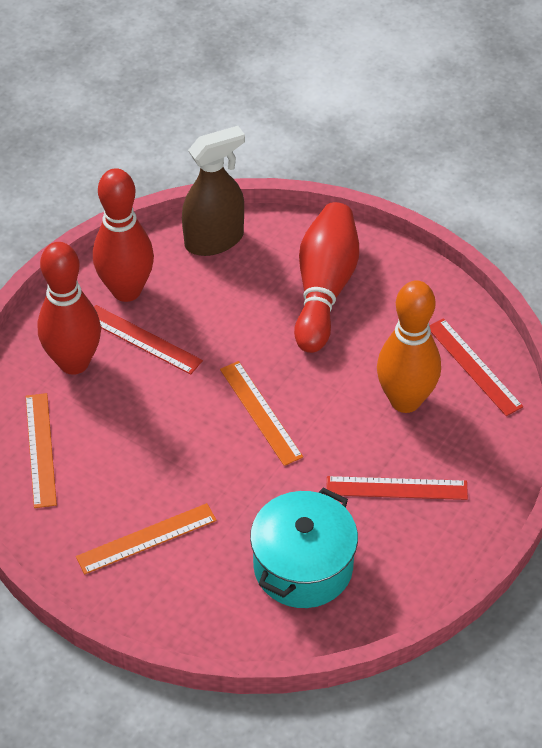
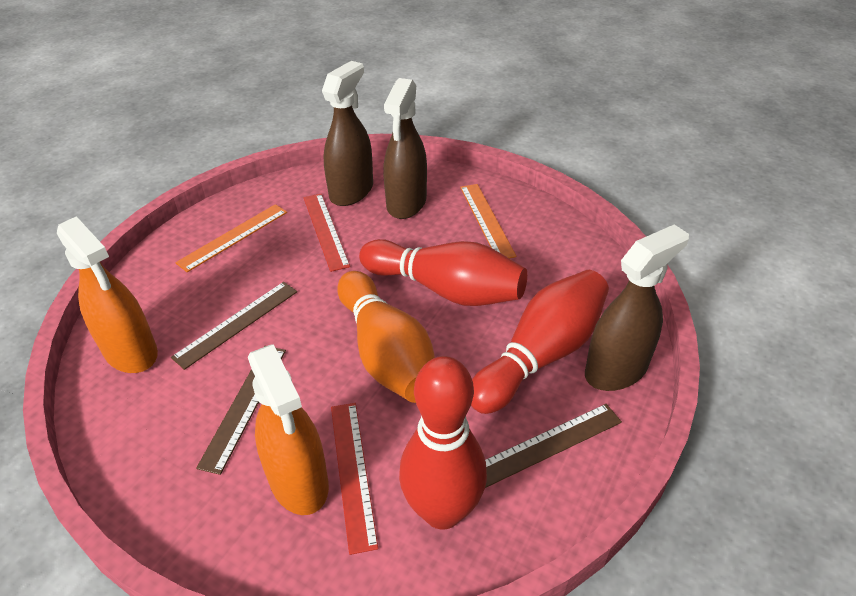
brown ruler: none = 0 -> [171,282,297,370] [196,346,286,475] [485,404,622,488] = 3
brown spray bottle: [182,126,245,256] = 1 -> [322,61,373,206] [383,78,427,219] [585,225,689,391] = 3
orange ruler: [26,393,57,508] [76,503,217,574] [220,361,303,466] = 3 -> [175,204,287,272] [460,184,517,258] = 2
orange spray bottle: none = 0 -> [57,216,158,373] [248,345,329,515] = 2
red ruler: [94,305,203,375] [327,476,468,500] [429,318,523,416] = 3 -> [303,194,350,272] [331,403,378,555] = 2
turquoise pot: [250,488,358,608] = 1 -> none = 0

